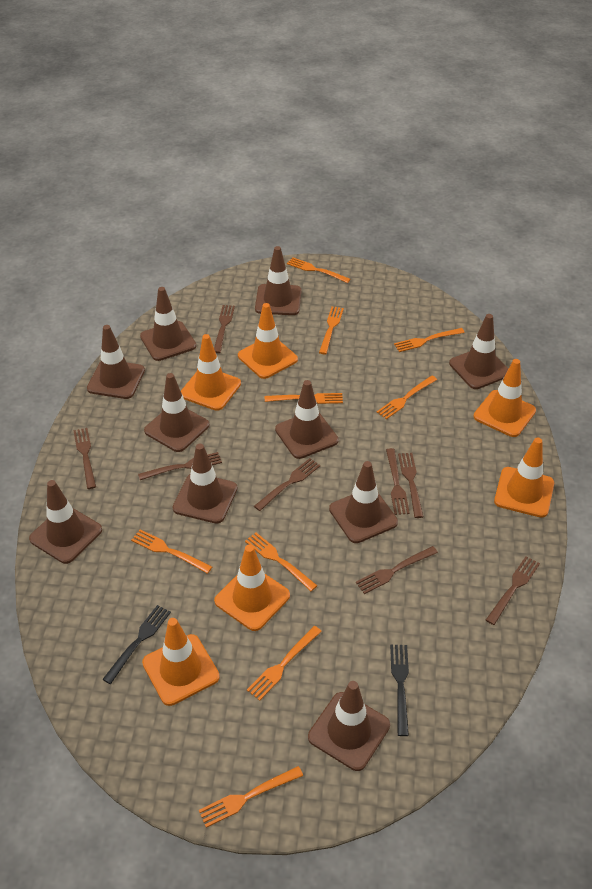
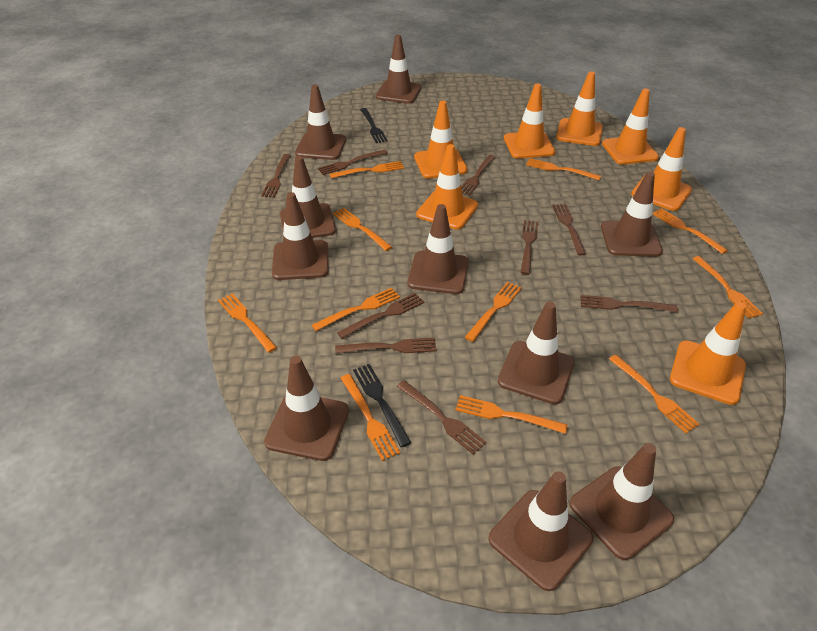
brown fork: [73,428,96,489] [138,452,222,480] [214,305,235,353] [254,458,320,511] [356,546,438,594] [386,448,410,515] [398,453,424,518] [486,556,540,625] = 8 -> [261,154,291,198] [318,150,387,175] [335,338,437,354] [337,293,424,339] [397,380,487,455] [461,155,495,196] [520,220,538,275] [552,204,586,256] [580,295,678,312] = 9
orange fork: [131,529,212,574] [199,766,303,828] [245,533,317,591] [247,626,322,701] [265,393,343,404] [287,257,351,283] [319,306,344,354] [377,376,437,419] [394,328,465,352] = 9 -> [218,293,277,353] [311,288,400,331] [330,161,404,178] [333,208,392,251] [340,374,400,461] [455,395,568,434] [465,282,522,342] [526,158,601,180] [609,355,700,434] [652,208,728,254] [692,256,763,319] = 11
orange traffic cone: [142,618,220,706] [181,334,241,411] [214,545,290,631] [238,303,298,379] [473,359,536,437] [494,438,554,518] = 6 -> [414,101,468,179] [416,144,478,229] [504,83,556,159] [556,72,603,146] [602,88,659,165] [631,127,692,211] [670,302,746,405] = 7

